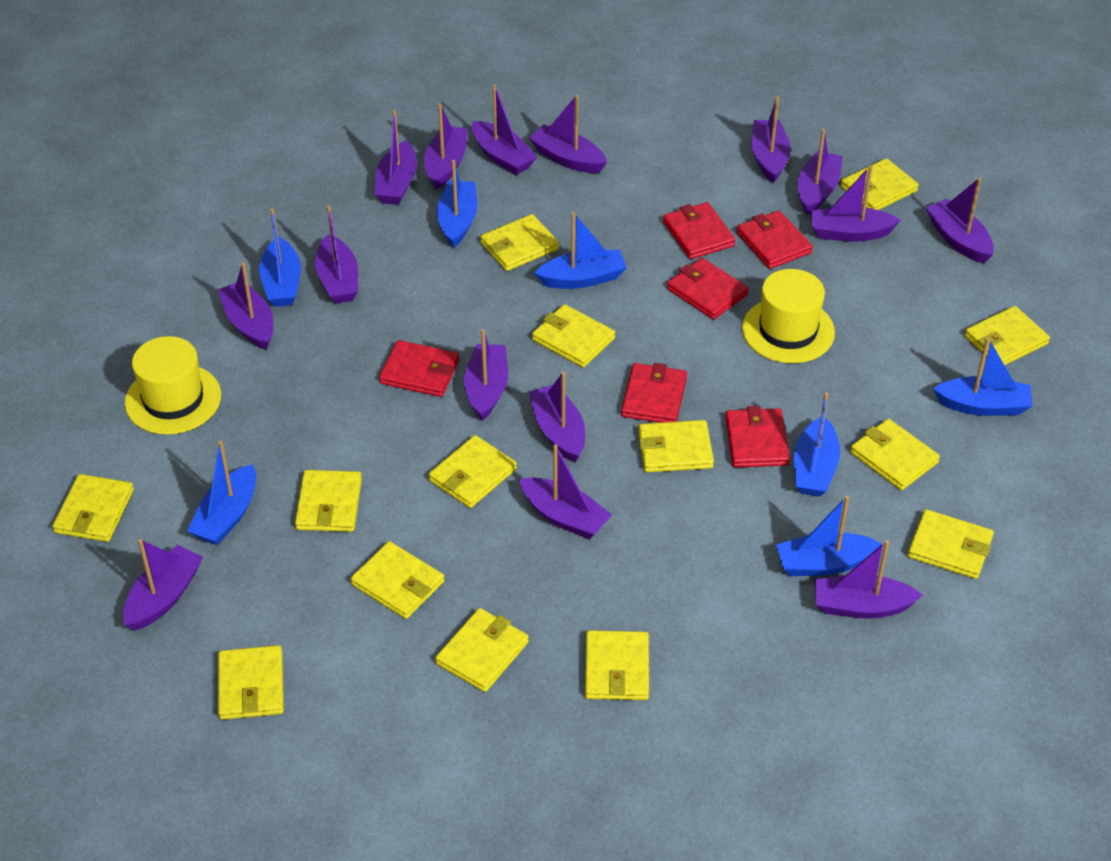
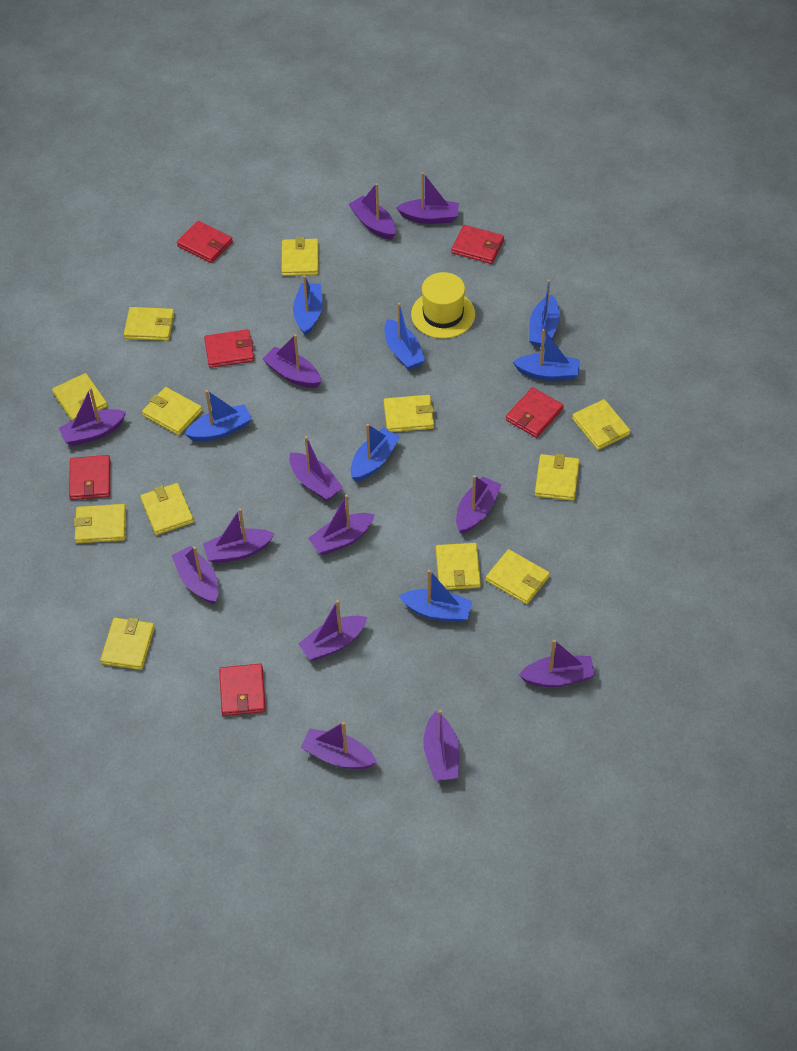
purple boat: [123,539,203,631] [218,262,273,350] [315,205,358,304] [375,110,417,205] [424,103,468,189] [464,329,508,421] [472,84,537,175] [520,444,612,539] [529,95,607,173] [529,372,585,462] [751,97,791,183] [798,129,843,215] [810,165,901,242] [814,540,922,619] [926,178,994,263] = 15 -> [59,387,126,446] [171,546,219,604] [203,508,275,564] [262,334,321,388] [289,436,343,502] [298,600,367,661] [301,722,377,769] [308,494,375,555] [348,183,396,240] [396,172,459,224] [423,710,459,781] [456,475,501,534] [519,640,595,687] = 13
yellow hat: [125,336,221,435] [742,269,835,363] = 2 -> [411,272,475,338] = 1
yellow wallet: [52,474,134,542] [218,645,284,720] [295,470,362,532] [351,541,444,619] [428,435,517,508] [435,608,529,692] [480,214,559,271] [532,304,615,368] [585,630,649,700] [638,420,714,472] [841,158,919,210] [850,419,940,490] [908,509,994,579] [965,306,1050,365] = 14 -> [52,373,107,421] [74,504,126,543] [100,617,155,670] [124,307,174,341] [140,483,194,535] [142,387,202,435] [282,237,318,276] [384,395,434,432] [436,543,481,590] [486,549,550,604] [535,454,580,501] [572,399,630,450] = 12

